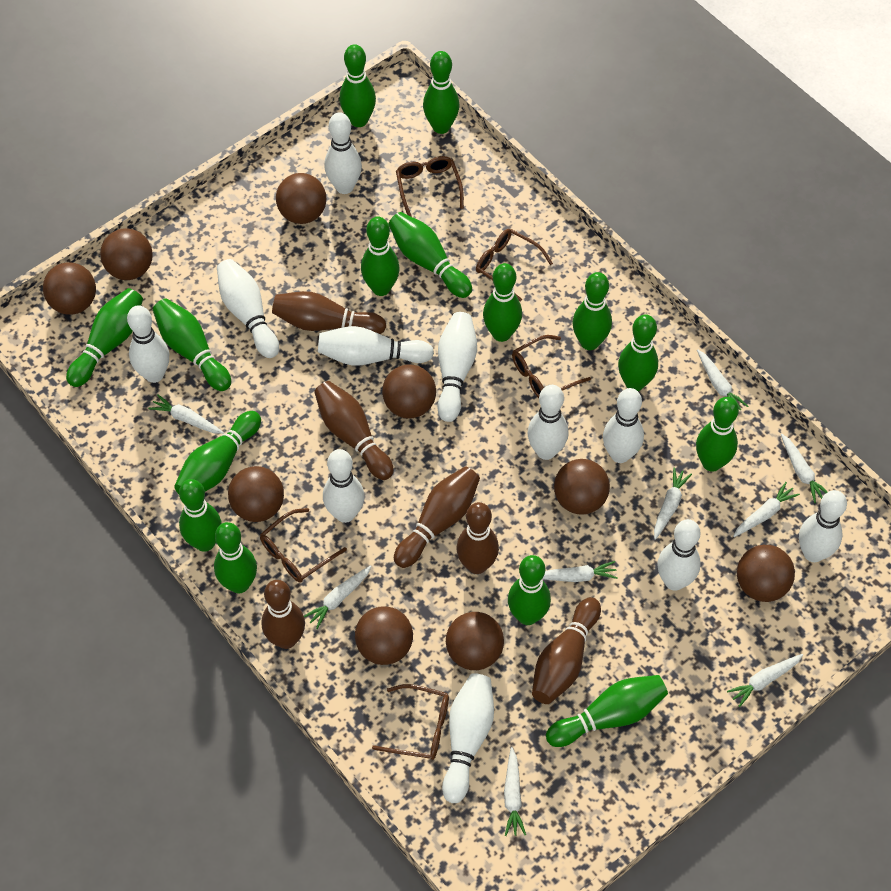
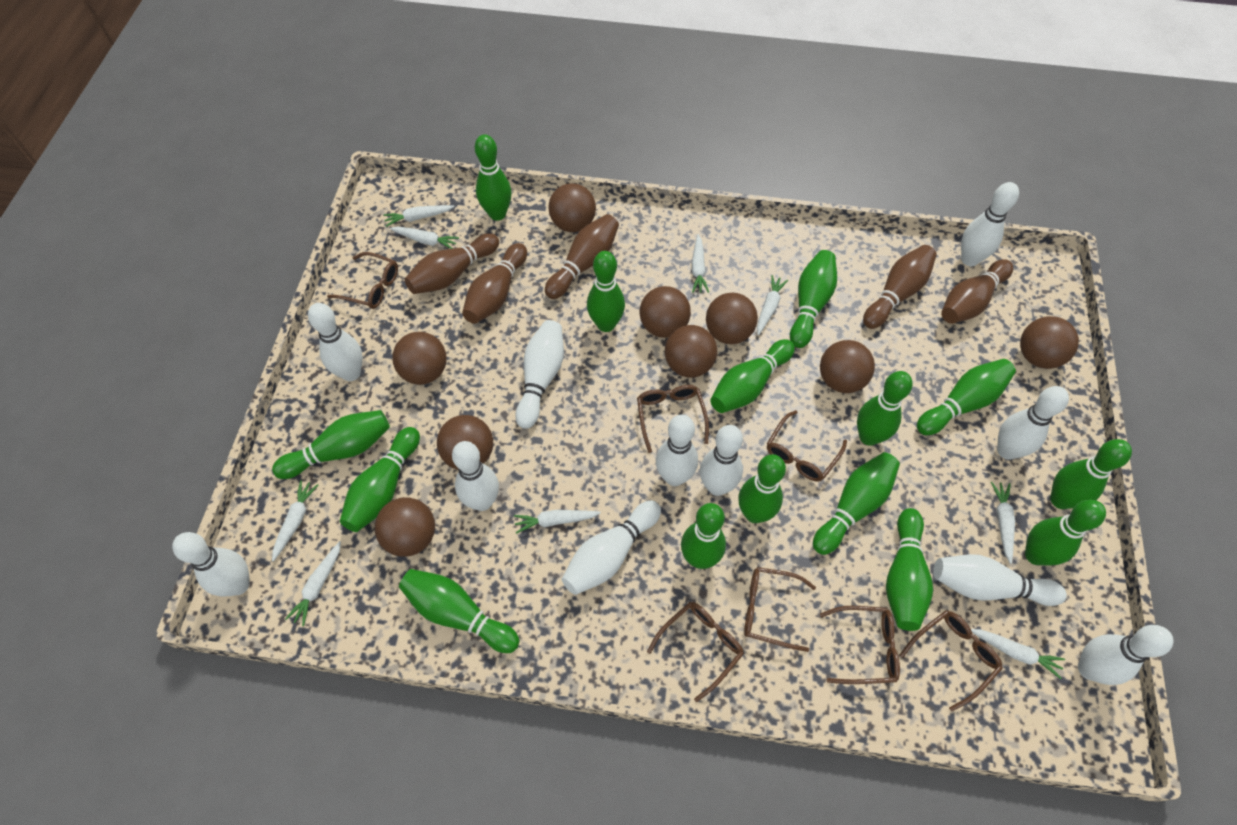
brown bowling pin: [261,580,305,649] [272,291,386,334] [314,381,394,480] [394,466,480,568] [456,502,499,574] [532,597,601,704] = 6 -> [405,233,499,294] [462,243,527,324] [545,214,619,299] [863,245,937,329] [941,259,1013,324] = 5
brown glasses: [260,508,347,582] [372,684,449,760] [396,156,464,217] [476,229,553,302] [512,335,591,398] = 5 -> [327,252,398,309] [637,385,709,453] [647,602,744,702] [744,567,816,652] [767,410,847,482] [820,606,900,684] [899,610,1003,712] = 7

